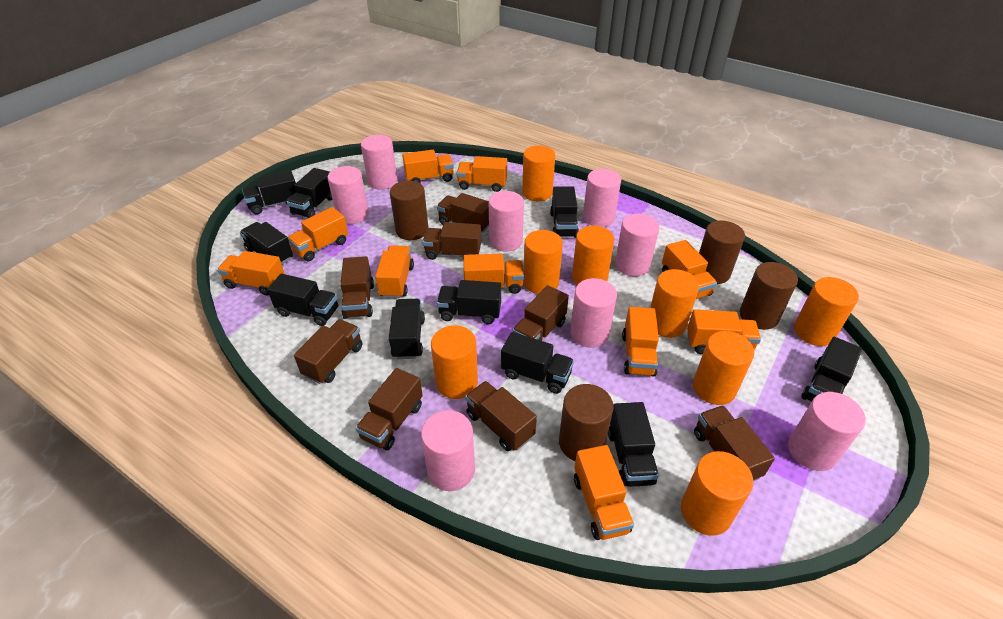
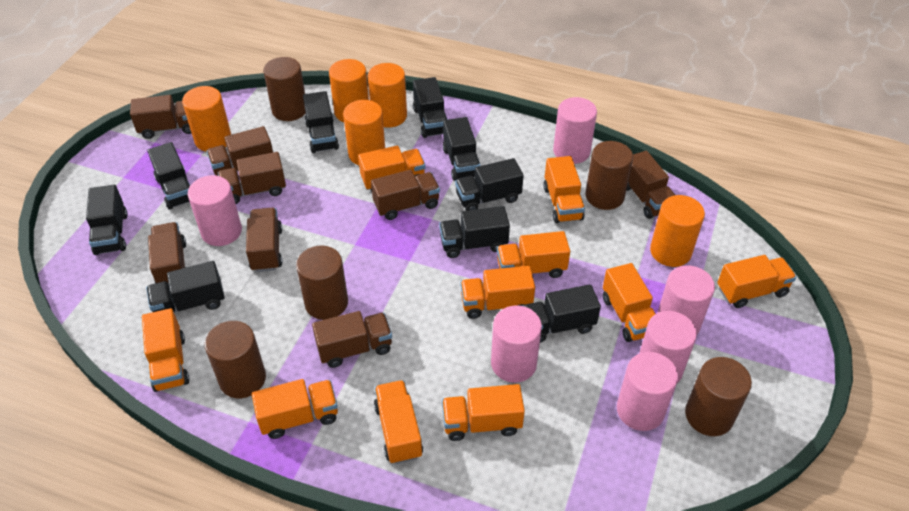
black truck: [240,222,293,264] [242,170,296,215] [267,274,338,326] [287,168,333,218] [389,299,425,359] [437,280,501,324] [501,332,574,394] [550,186,579,238] [608,402,659,487] [801,337,862,402] = 10 -> [86,185,128,255] [146,261,225,313] [147,142,190,209] [303,91,339,153] [413,77,448,138] [439,206,510,258] [443,117,480,181] [455,158,524,211] [523,284,601,343] = 9
brown cylinder: [390,181,429,240] [559,384,614,461] [699,221,745,284] [740,262,798,330] = 4 -> [204,321,266,398] [263,57,306,121] [296,246,348,320] [585,141,633,210] [685,357,752,436] = 5
orange cylinder: [431,325,478,399] [522,146,555,201] [523,230,563,294] [572,226,614,285] [650,269,699,338] [681,451,753,536] [693,331,754,405] [794,277,859,346] = 8 -> [182,86,231,152] [329,59,369,122] [343,100,385,165] [368,63,407,128] [650,195,705,267] = 5
pink cylinder: [328,166,369,224] [361,135,398,190] [421,410,475,491] [489,191,524,252] [570,278,617,348] [583,169,621,227] [615,214,659,277] [788,392,866,471] = 8 -> [188,175,242,246] [491,305,542,383] [553,97,597,164] [617,352,678,431] [639,311,697,383] [657,265,715,334] = 6

